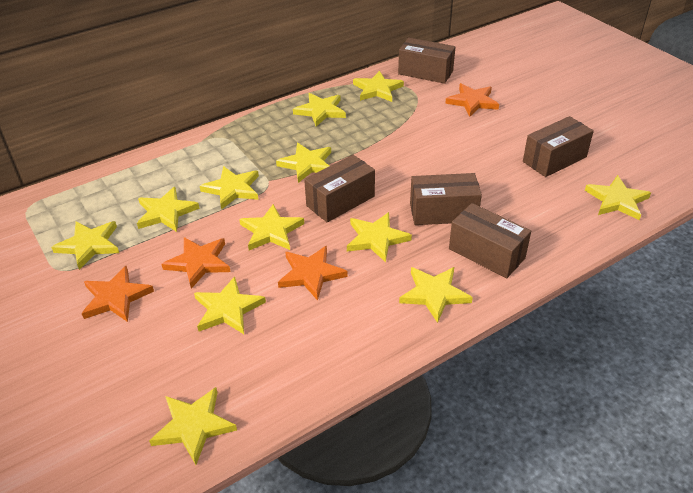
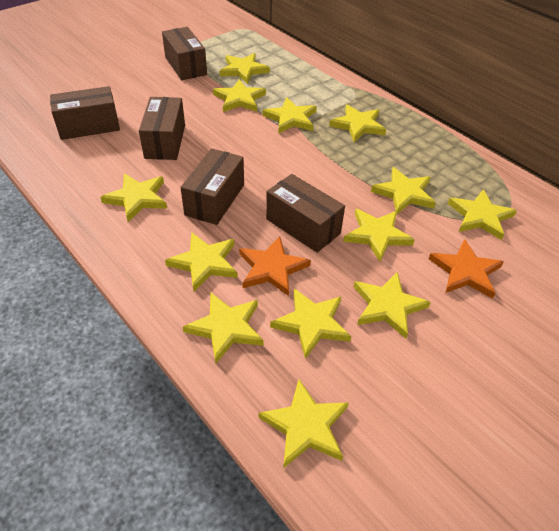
orange star: [81,266,154,322] [162,237,231,289] [278,246,348,301] [445,83,499,117] = 4 -> [239,236,311,296] [429,239,504,299] = 2
yellow star: [51,221,119,270] [137,187,200,232] [149,387,237,465] [194,276,266,334] [200,166,259,210] [239,204,304,250] [276,143,331,183] [293,93,346,127] [347,212,412,262] [353,71,404,102] [399,267,473,323] [585,175,651,220] = 12 -> [100,173,167,222] [165,233,238,292] [183,293,263,364] [213,79,266,112] [219,53,270,84] [258,379,349,468] [262,97,317,134] [270,289,351,359] [329,105,386,142] [343,209,415,262] [354,272,431,339] [371,167,436,214] [448,189,517,240] = 13

